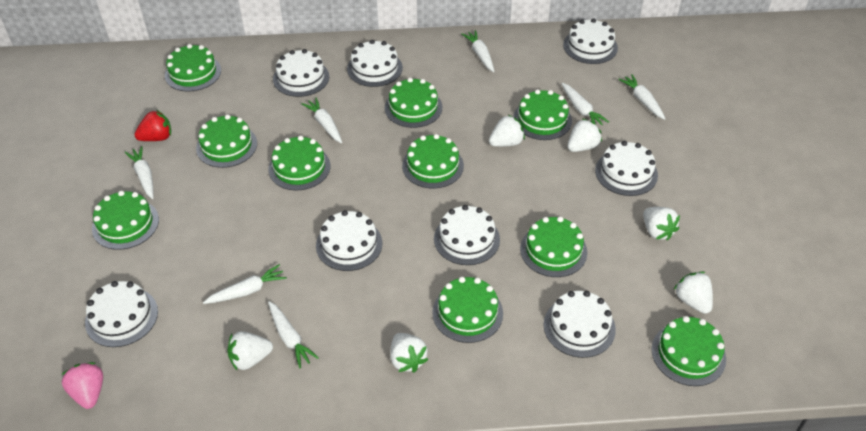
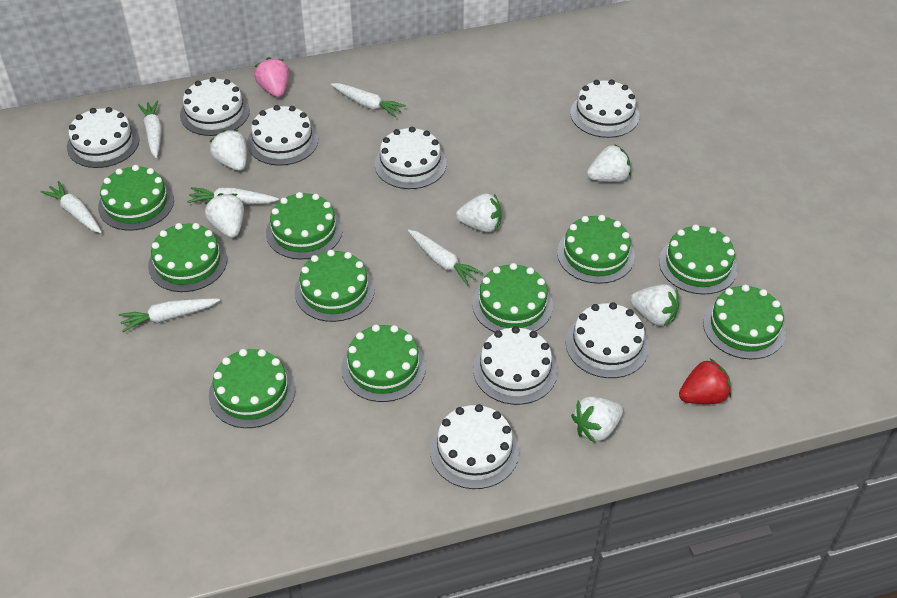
white carrot: [125,146,154,199] [203,264,287,304] [268,301,319,368] [301,98,342,143] [462,30,494,72] [561,83,609,125] [618,74,665,120] = 7 -> [40,181,102,233] [119,298,220,332] [138,101,162,158] [187,187,279,204] [331,83,406,117] [408,230,483,286] = 6

